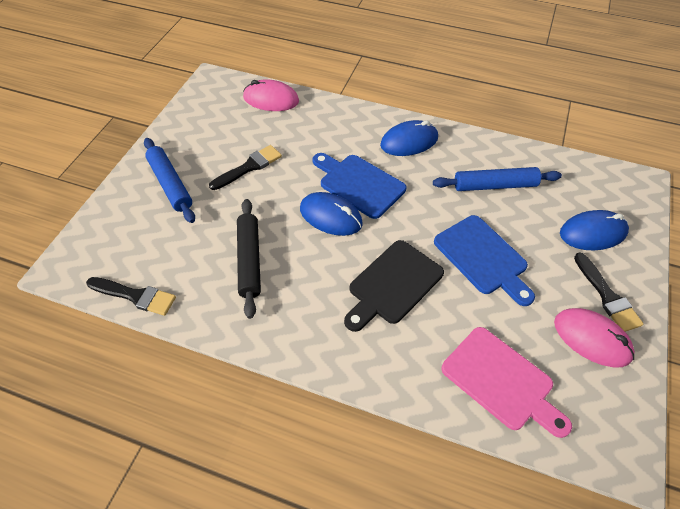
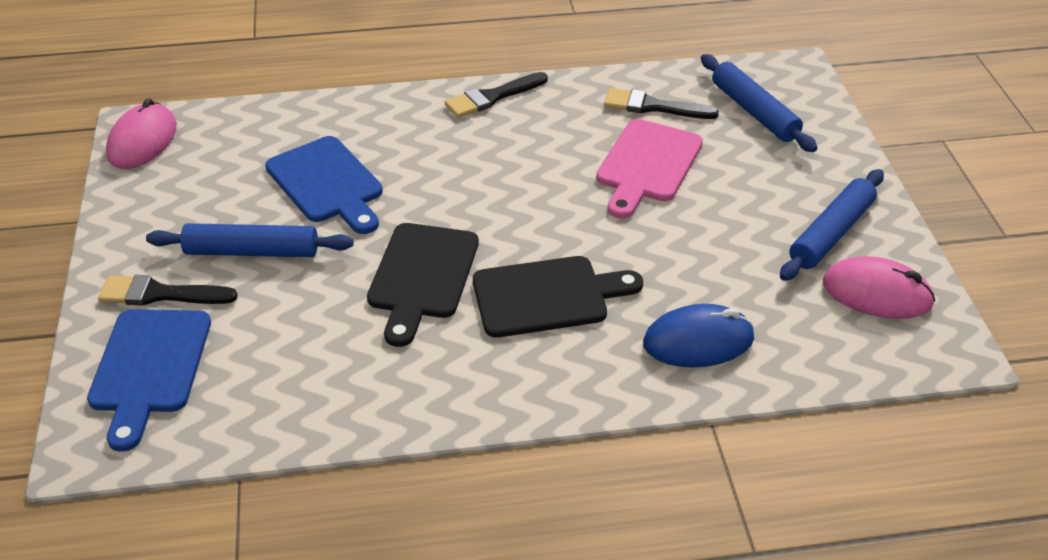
black cutting board: [344,240,444,332] = 1 -> [367,223,479,347] [473,256,643,338] = 2
black rolling pin: [237,199,261,319] = 1 -> none = 0
blue mouse: [300,192,363,236] [380,120,438,156] [560,210,629,250] = 3 -> [643,304,755,367] = 1
blue rolling pin: [144,138,195,223] [433,167,562,191] = 2 -> [146,223,353,257] [701,54,817,152] [780,169,884,281] = 3

